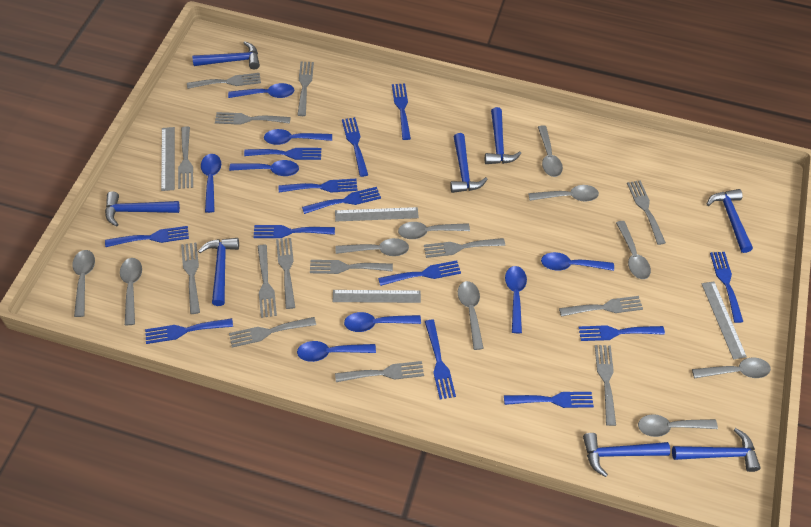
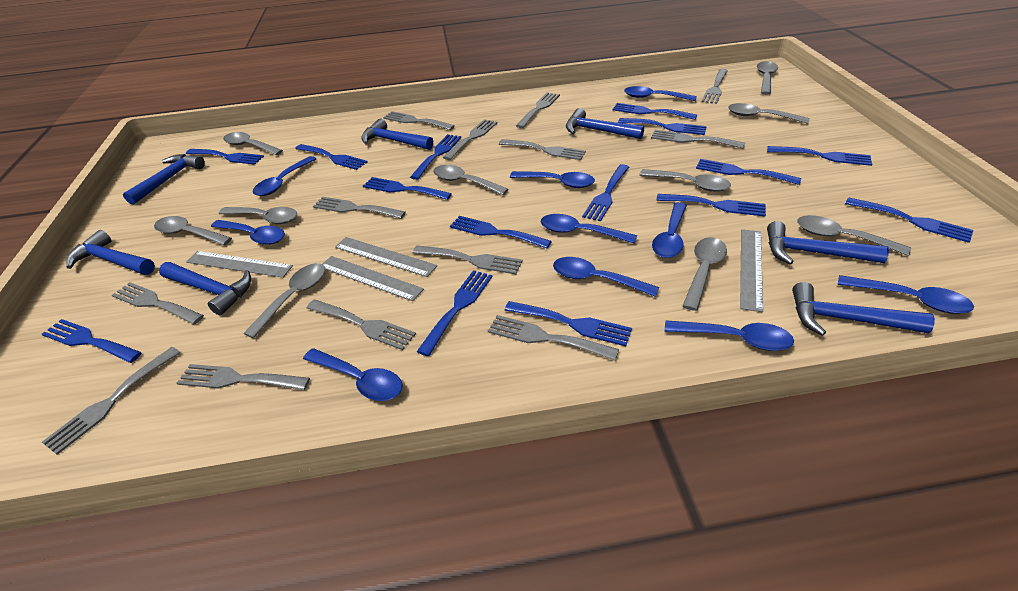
blue fork: [105,226,189,247] [145,318,233,344] [244,148,321,160] [253,225,335,238] [278,179,357,193] [302,187,381,214] [342,117,368,177] [378,261,461,286] [392,84,411,140] [425,320,456,400] [504,392,594,408] [578,325,665,341] [710,252,743,323] = 13 -> [42,319,142,363] [186,149,264,165] [295,144,367,170] [363,177,452,200] [410,134,461,180] [417,270,492,356] [450,216,552,249] [504,301,632,346] [582,164,629,221] [613,103,697,120] [618,118,707,135] [656,194,766,216] [696,159,801,185] [767,146,872,166] [845,197,974,243] = 15
blue hammer: [105,192,180,227] [192,41,260,69] [198,238,239,306] [450,133,488,193] [485,107,521,164] [583,433,670,477] [672,428,761,472] [707,189,753,253] = 8 -> [66,230,155,275] [123,154,205,205] [159,262,251,315] [361,119,433,150] [566,108,644,139] [767,221,889,265] [792,282,935,336] = 7
blue spoon: [201,154,221,213] [228,83,294,98] [229,160,299,176] [264,129,332,145] [297,341,376,362] [344,312,421,332] [505,266,527,333] [541,252,614,271] = 8 -> [211,220,285,245] [253,156,316,196] [303,348,403,401] [510,171,595,188] [541,214,637,244] [553,257,659,297] [624,86,697,101] [652,202,687,258] [664,320,794,351] [838,275,974,314] = 10
grey fork: [178,126,193,189] [181,243,200,314] [187,73,261,89] [215,112,291,125] [229,317,316,347] [257,244,277,318] [276,238,295,309] [298,62,314,116] [310,260,393,274] [335,361,424,382] [424,238,505,258] [559,296,643,317] [595,345,616,426] [627,180,666,245] = 14 -> [42,347,181,455] [112,282,204,324] [177,364,310,390] [307,299,416,350] [313,197,406,218] [383,111,455,130] [413,245,522,274] [443,119,497,160] [488,315,619,360] [499,139,586,160] [516,92,560,128] [651,130,745,149] [702,69,728,104] = 13

